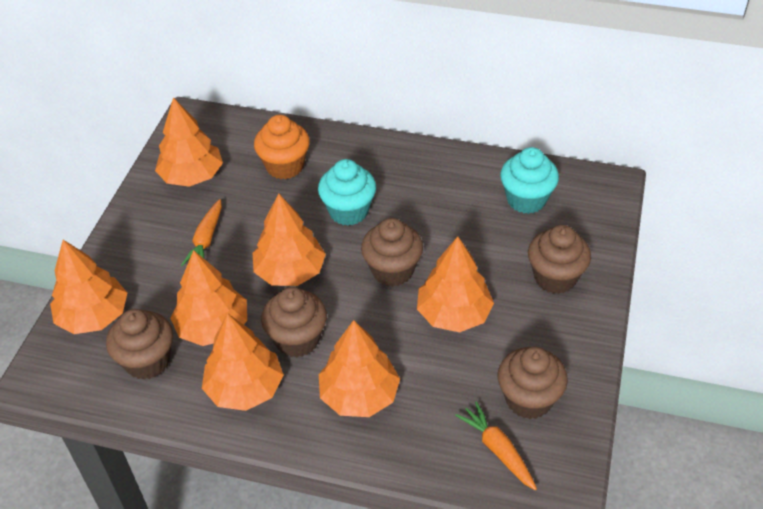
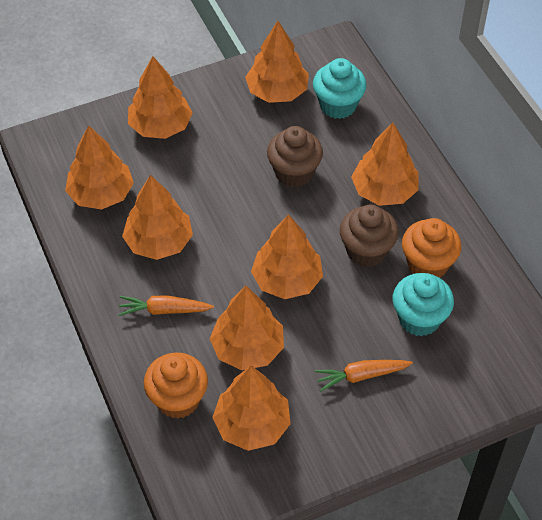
brown cupcake: [106,309,173,380] [261,287,327,357] [361,218,423,286] [498,346,568,419] [528,225,591,294] = 5 -> [267,126,323,188] [340,205,399,267] = 2
orange cupcake: [254,115,310,179] = 1 -> [144,353,208,419] [402,218,461,278] = 2
orange tree: [50,240,127,334] [155,97,223,187] [170,250,247,346] [202,313,284,411] [253,193,326,286] [319,320,400,417] [417,236,494,332] = 7 -> [65,125,134,210] [122,175,193,260] [128,56,193,139] [210,286,284,370] [212,366,291,451] [245,21,309,103] [251,214,323,299] [351,122,419,206] = 8

